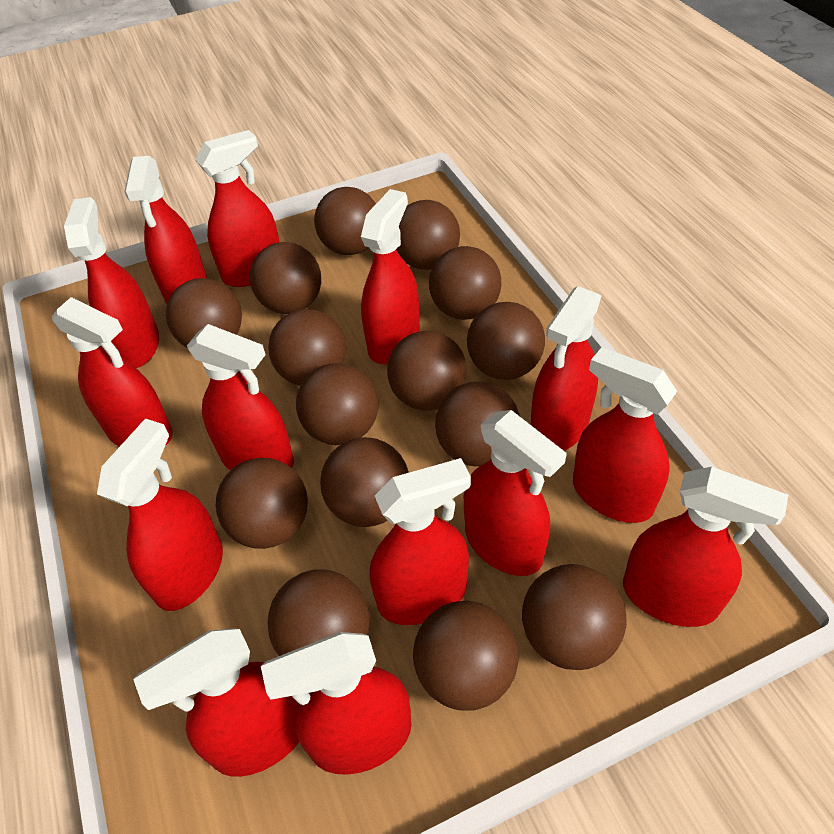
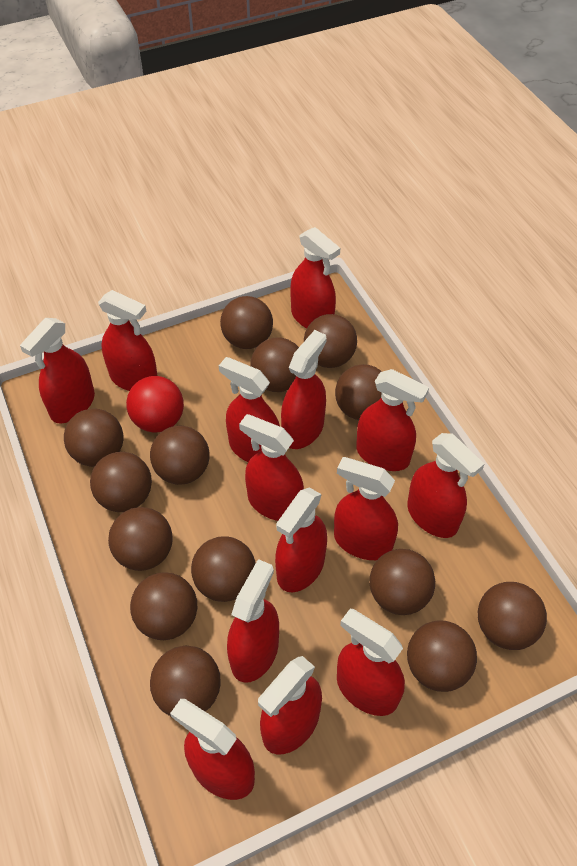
brown ball: [166,278,242,347] [216,458,308,549] [250,242,321,314] [268,309,346,386] [268,569,369,656] [296,363,378,445] [314,187,376,255] [320,437,409,527] [387,331,467,411] [396,200,460,270] [413,601,519,711] [429,246,501,320] [435,381,519,467] [467,302,545,380] [522,564,627,670] = 15 -> [64,408,123,467] [90,452,152,512] [108,507,173,571] [130,572,197,640] [150,426,210,485] [150,646,221,716] [191,536,256,602] [220,296,273,349] [250,338,299,392] [304,314,357,368] [335,364,382,420] [370,549,435,615] [407,620,477,692] [478,582,547,650] = 14
red ball: none = 0 -> [126,376,184,433] = 1

